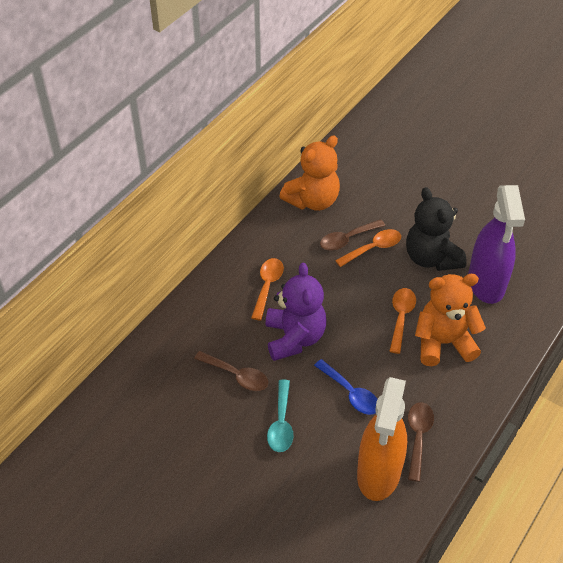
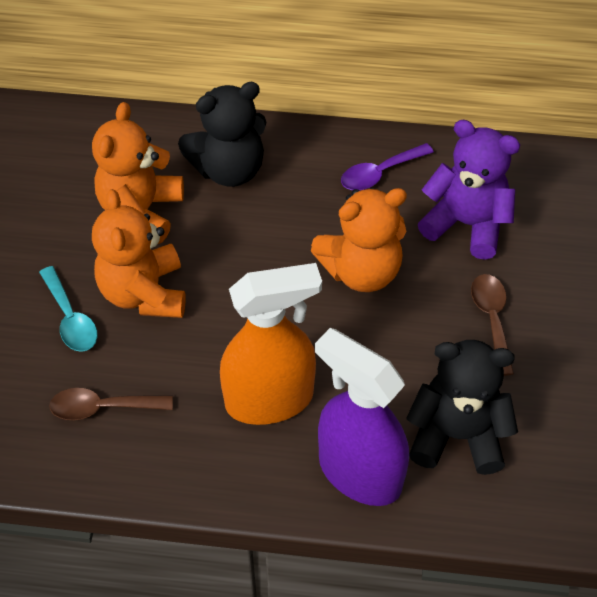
black teddy bear: [406,187,467,271] = 1 -> [178,82,266,187] [407,340,518,475] = 2
blue spoon: [314,359,377,415] = 1 -> none = 0
brown spoon: [194,351,268,391] [320,219,385,251] [408,402,434,482] = 3 -> [49,388,173,420] [471,274,514,376] = 2
orange spoon: [251,258,284,321] [335,229,401,267] [389,288,416,354] = 3 -> none = 0
orange teddy bear: [279,135,340,211] [415,274,486,366] = 2 -> [92,102,184,244] [92,189,186,318] [310,188,407,292] = 3
purple spoon: none = 0 -> [341,143,434,190] = 1

